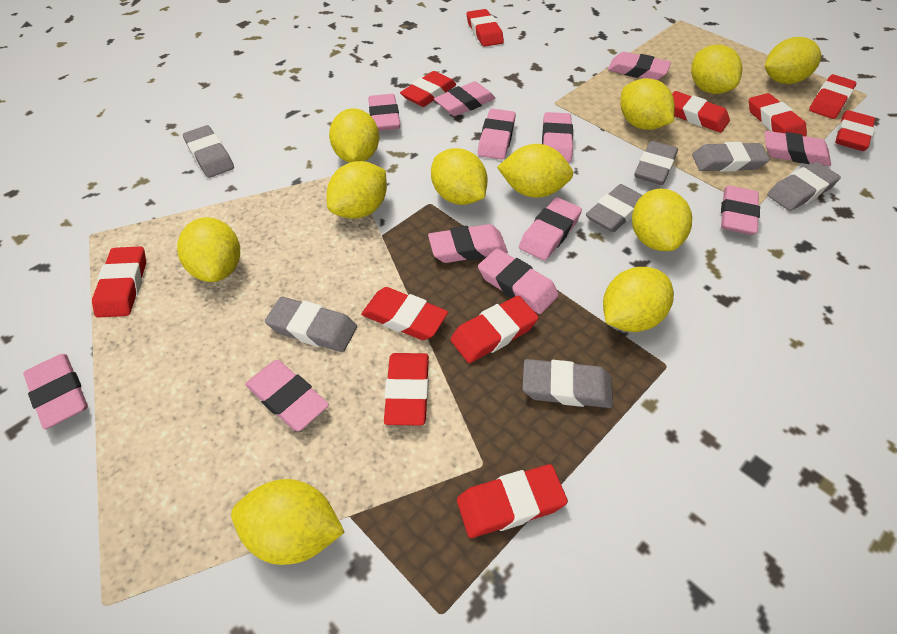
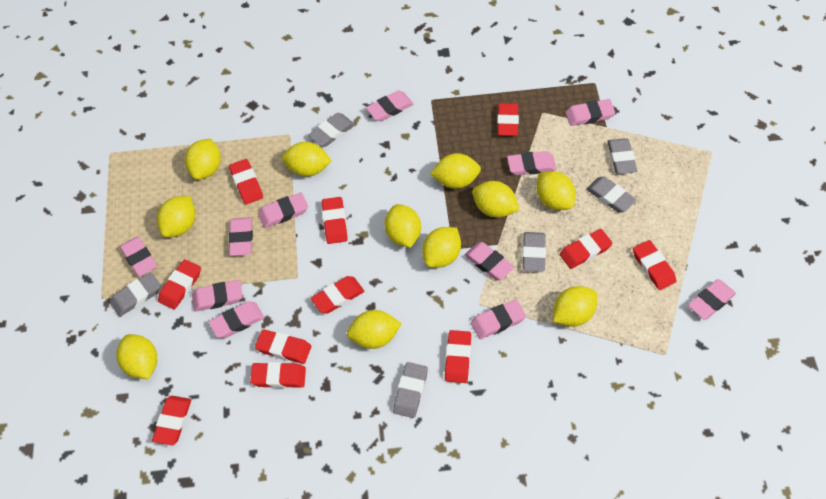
grey eraser: [183,125,234,178] [265,297,357,352] [523,359,613,408] [586,184,643,232] [635,141,678,185] [692,142,770,172] [767,162,841,211] = 7 -> [110,272,161,317] [308,113,355,147] [393,362,428,418] [523,232,546,272] [586,176,637,213] [607,138,637,174] = 6
pink eraser: [23,354,88,429] [245,360,329,431] [368,94,400,131] [428,224,508,263] [434,81,495,116] [478,109,516,160] [478,249,559,314] [519,197,582,261] [542,112,573,163] [608,52,671,80] [721,186,760,235] [765,131,831,166] = 12 -> [120,237,157,277] [192,280,243,312] [209,301,264,338] [229,217,253,256] [258,193,308,228] [366,90,413,121] [464,242,515,280] [471,300,526,339] [507,151,556,175] [565,99,615,126] [688,279,736,319] = 11

